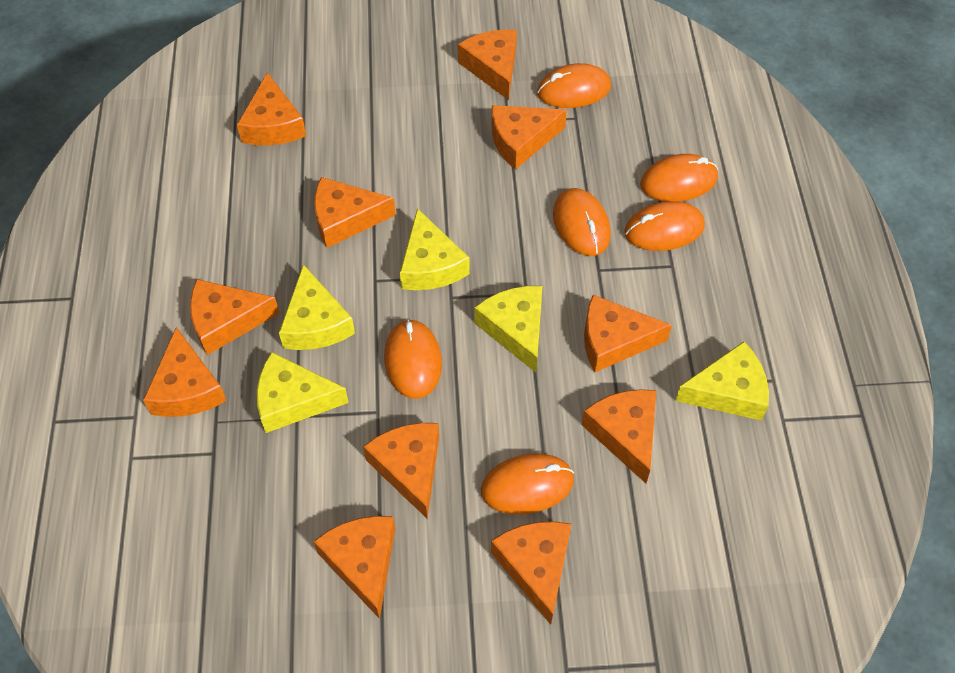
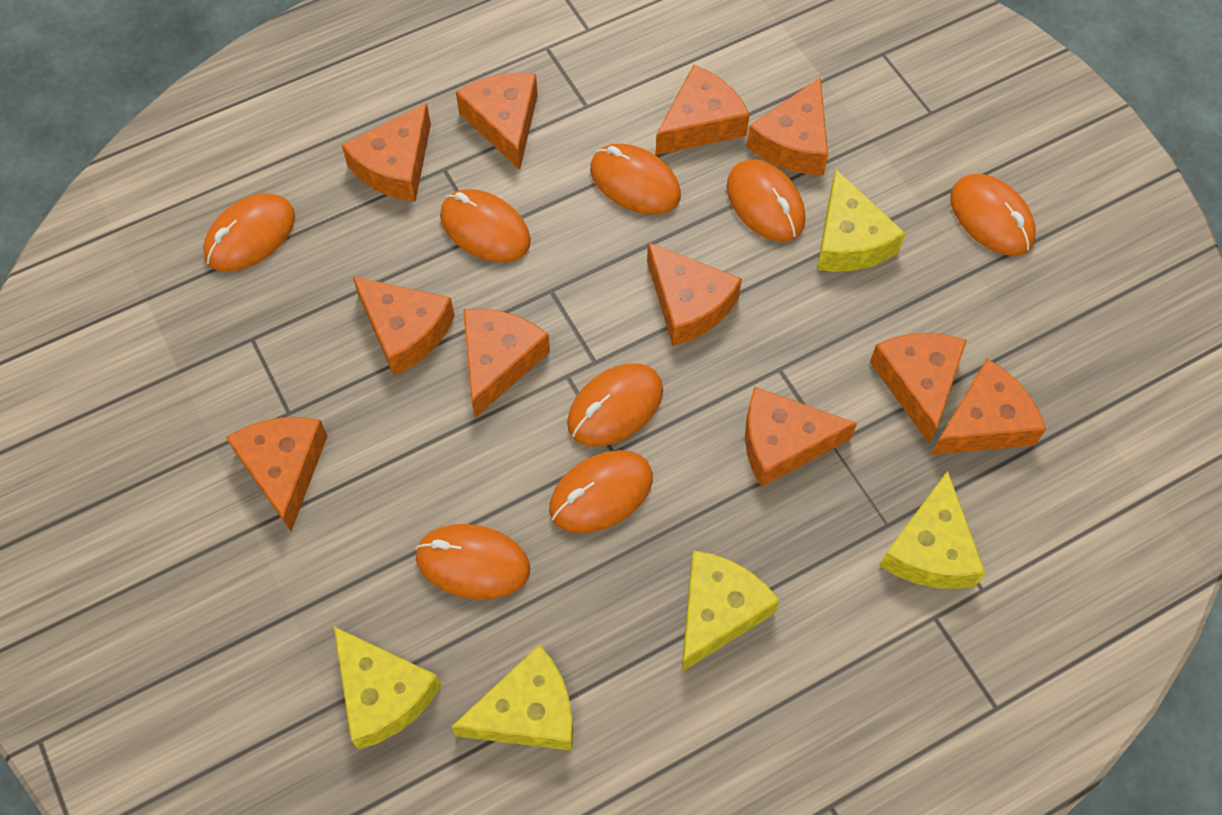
orange mouse: [384,319,442,399] [481,453,574,514] [537,63,611,108] [553,188,611,256] [624,201,705,251] [640,154,718,202] = 6 -> [203,193,295,272] [415,524,530,600] [440,189,531,262] [549,450,653,533] [567,364,663,447] [590,144,681,215] [727,159,805,242] [951,174,1036,256] = 8

